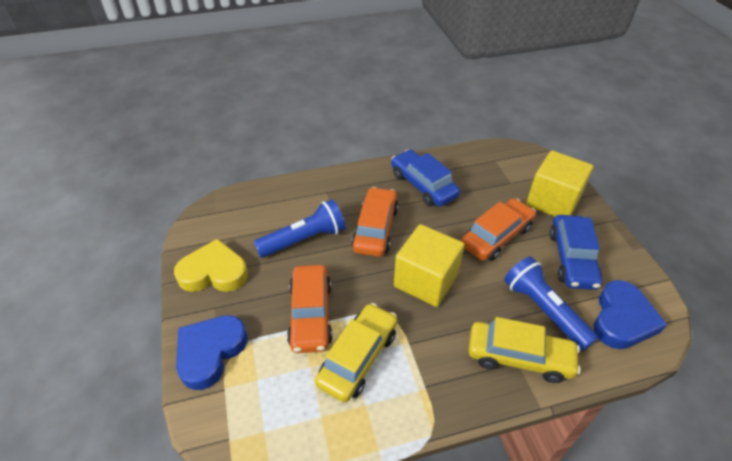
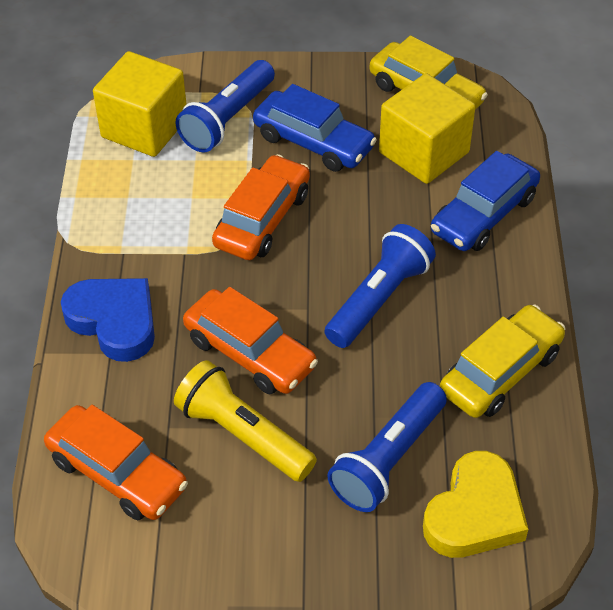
blue flashlight: [254,199,345,258] [504,256,598,351] = 2 -> [176,60,275,153] [324,224,436,348] [327,382,447,512] = 3
blue heart: [176,315,248,390] [594,280,667,349] = 2 -> [61,278,155,362] = 1
yellow flashlight: none = 0 -> [174,360,317,482] = 1

